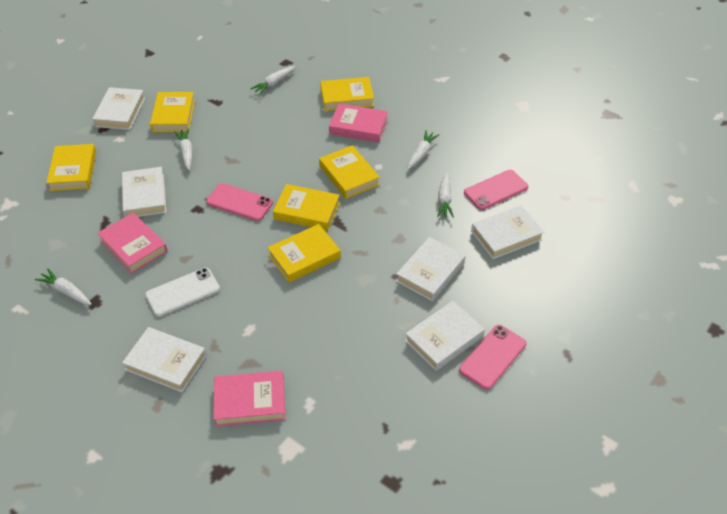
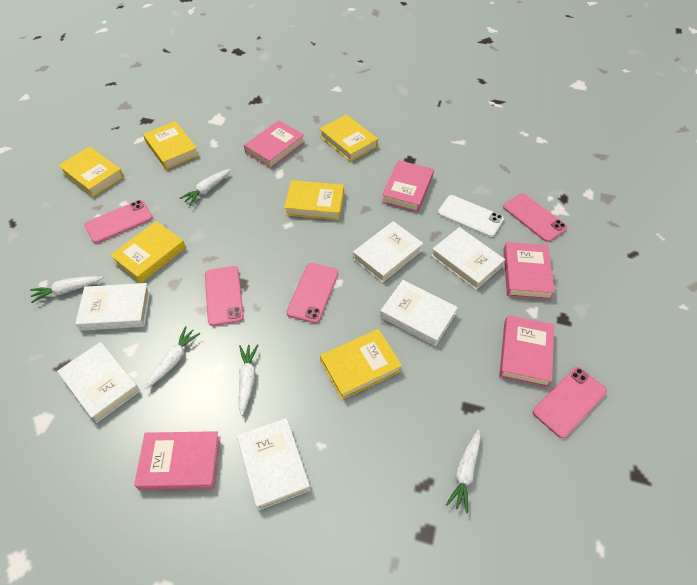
pink book: [97,213,168,274] [213,371,286,427] [329,103,388,142] = 3 -> [134,431,221,490] [244,120,305,169] [381,160,434,212] [499,315,554,387] [503,242,555,300] = 5
pink phone: [206,183,273,221] [459,325,527,390] [464,170,528,210] = 3 -> [84,200,153,243] [205,266,244,326] [287,263,338,323] [503,193,567,242] [533,367,607,438] = 5

